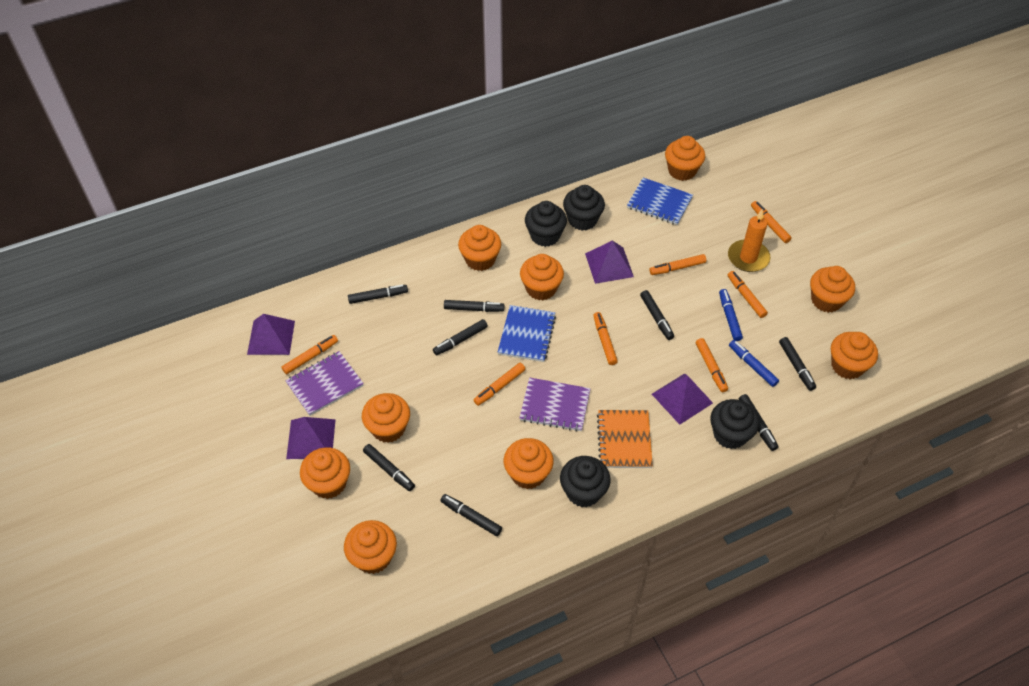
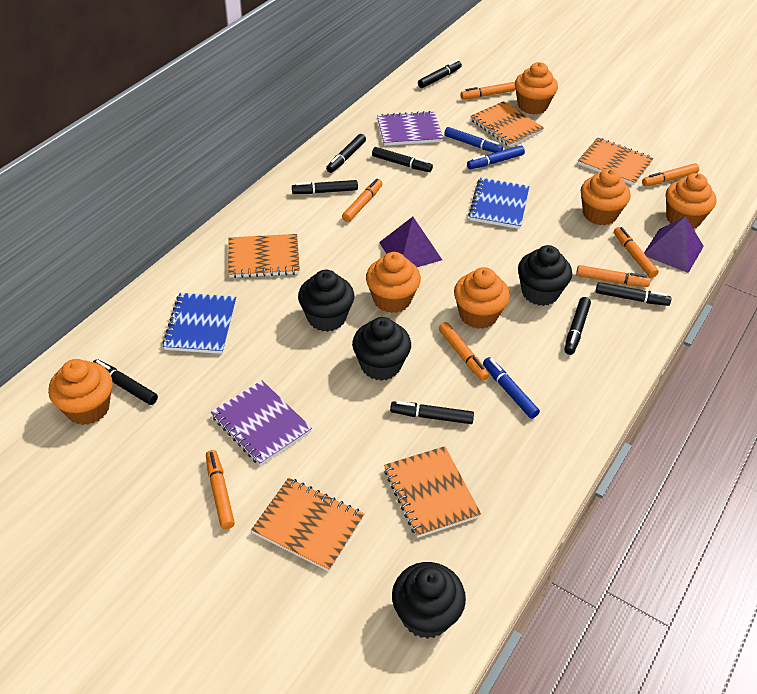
blue marker: [719,289,743,341] [729,340,779,387] = 2 -> [444,127,503,153] [467,146,525,169] [483,357,540,419] = 3
orange candle: [728,209,770,272] = 1 -> none = 0
orange cupcake: [300,447,350,499] [344,520,397,574] [362,393,410,443] [458,225,501,271] [504,438,554,489] [520,254,564,300] [665,136,705,181] [810,266,855,313] [831,332,878,379] = 9 -> [48,359,113,425] [366,252,421,313] [454,267,510,329] [515,62,558,114] [581,168,631,225] [666,173,717,229] = 6
orange notebook: [597,410,653,468] = 1 -> [228,234,300,278] [251,478,364,572] [384,446,481,538] [470,101,544,147] [578,137,654,185] = 5
purple pyramid: [247,314,295,355] [286,417,336,459] [585,241,634,284] [652,373,713,425] = 4 -> [379,217,442,267] [644,216,704,273] = 2

